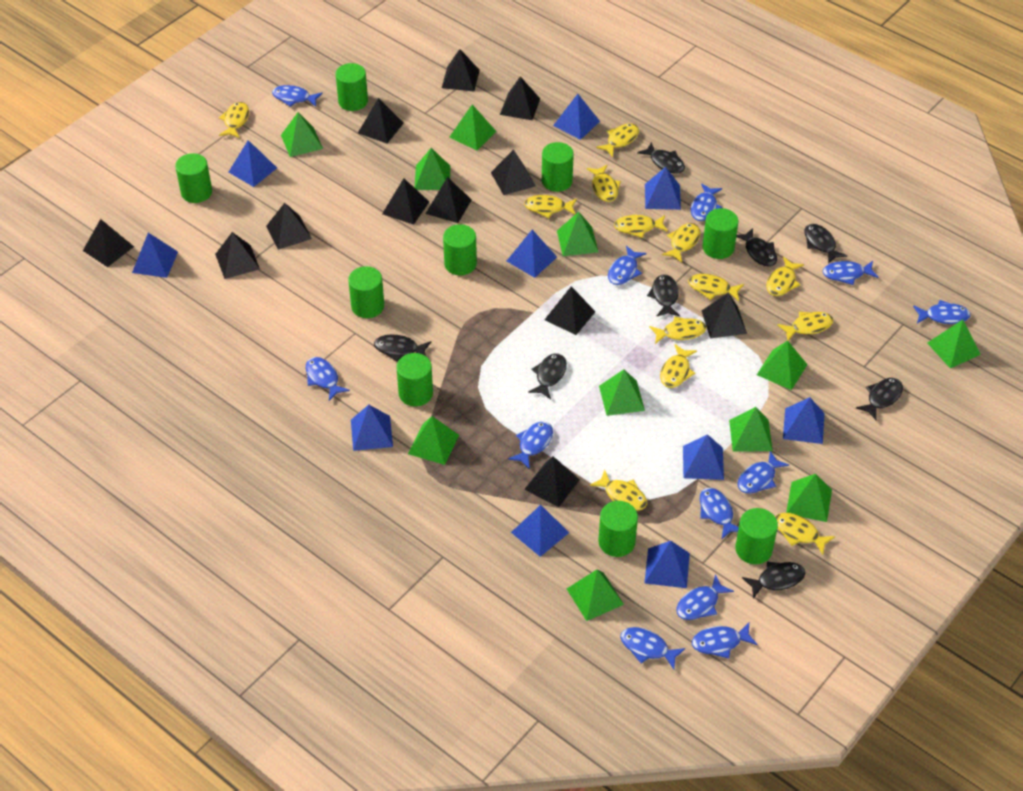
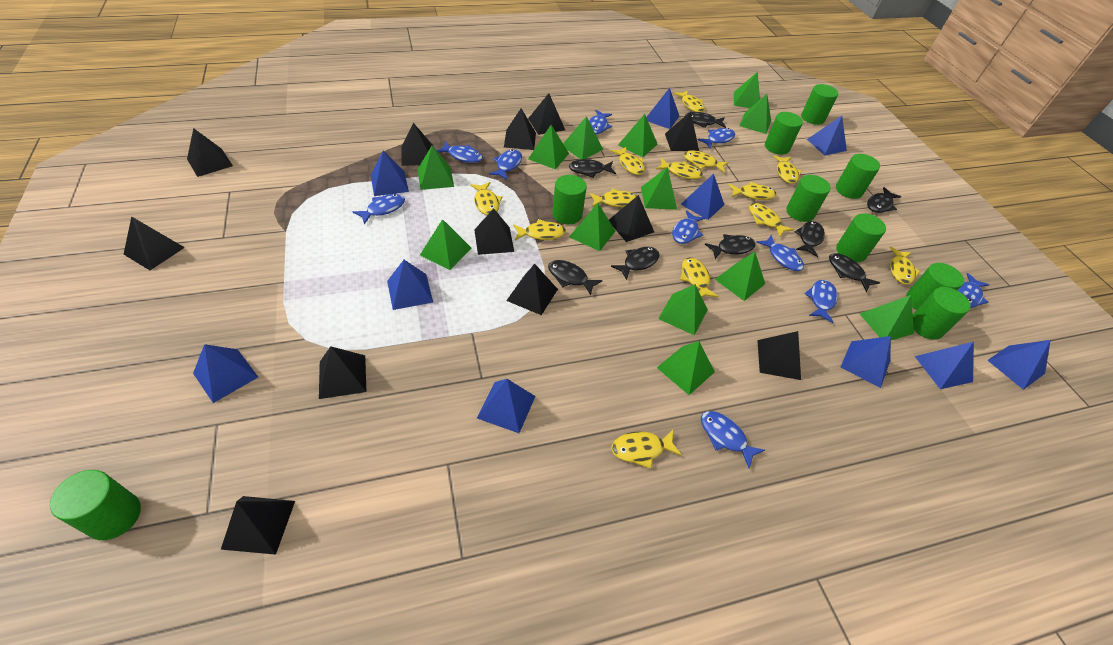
blue fish: [272,85,323,107] [306,357,350,401] [508,421,553,469] [608,246,647,285] [620,627,685,669] [676,574,734,620] [691,183,723,221] [692,623,758,658] [700,488,739,540] [737,451,789,494] [823,261,878,285] [913,300,971,324] = 12 -> [352,194,405,224] [437,141,483,163] [489,149,522,180] [589,110,612,135] [672,210,705,244] [697,128,735,149] [701,411,765,469] [756,235,804,271] [804,279,838,323] [958,273,989,308] = 10
green pyramid: [281,112,323,157] [408,416,459,465] [415,148,451,190] [449,105,497,151] [557,212,598,256] [567,569,624,621] [599,369,645,416] [729,407,773,452] [757,341,808,390] [786,474,832,522] [927,320,981,368] = 11 -> [418,145,454,190] [420,219,472,270] [528,125,569,169] [563,116,603,159] [569,203,616,251] [618,114,658,157] [641,167,677,210] [657,341,715,395] [658,284,708,336] [715,252,765,301] [734,72,760,108] [739,94,771,134] [860,295,914,340] = 13

